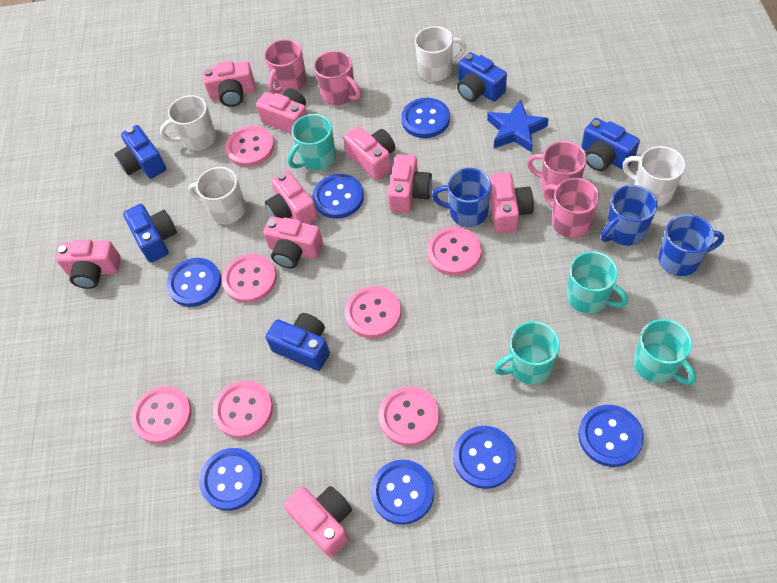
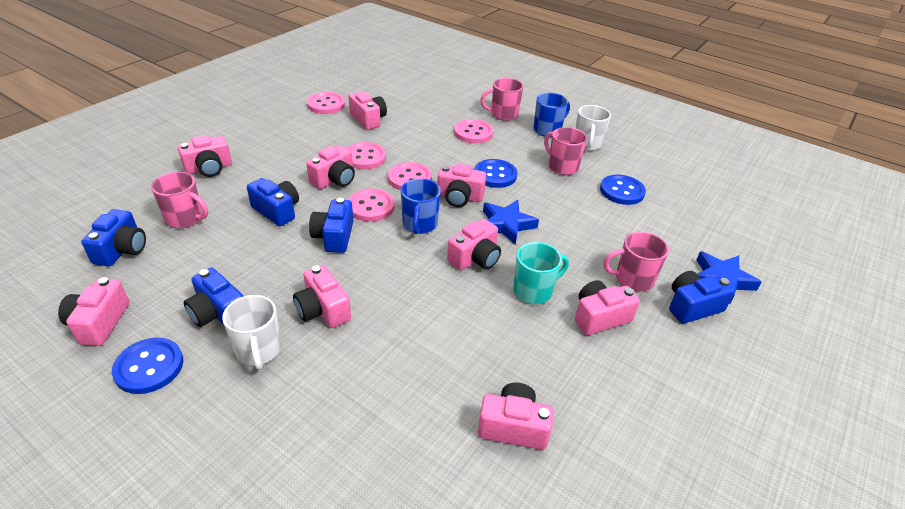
blue button: [166,258,221,307] [199,448,262,511] [313,174,364,219] [370,460,434,525] [401,98,450,138] [453,426,517,489] [578,405,644,467] = 7 -> [112,338,183,394] [474,159,517,188] [600,175,646,205] = 3
blue mug: [432,168,491,227] [601,185,657,246] [658,214,724,276] = 3 -> [401,178,441,234] [534,93,570,137] = 2
blue star: [487,99,549,152] = 1 -> [483,200,539,245] [697,251,761,304] = 2
pink button: [131,386,192,444] [213,380,273,438] [222,254,277,303] [225,126,274,167] [345,286,401,338] [379,387,439,446] [427,227,482,276] = 7 -> [307,92,345,114] [347,142,386,170] [348,188,395,222] [388,162,432,190] [454,119,494,144] = 5
turquoise mug: [288,114,336,171] [494,321,560,385] [567,251,628,314] [633,319,696,385] = 4 -> [513,242,569,304] = 1
white mug: [160,95,216,150] [188,167,246,224] [415,26,466,81] [623,146,686,206] = 4 -> [222,295,281,370] [575,105,611,151] = 2

